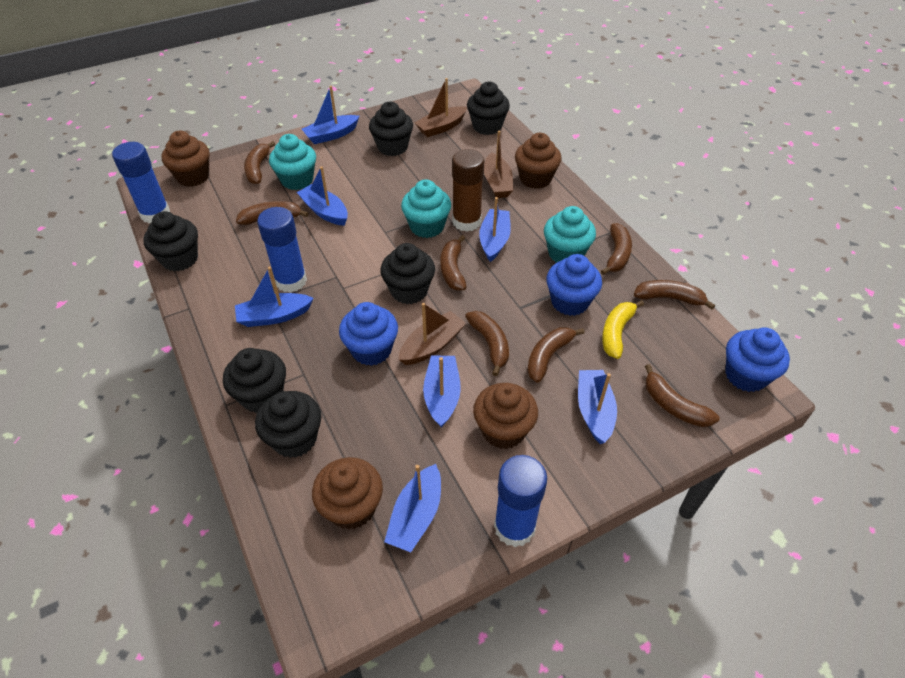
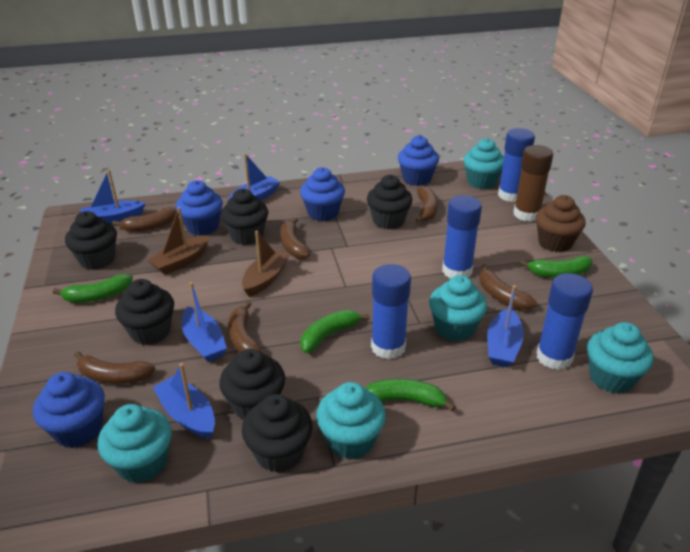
blue boat: [235,266,314,327] [297,166,348,226] [302,86,359,144] [384,464,441,552] [423,356,461,427] [479,197,511,262] [578,370,617,444] = 7 -> [81,169,145,224] [153,363,215,439] [182,282,227,362] [228,153,280,201] [487,285,524,367] = 5
blue cupcake: [339,302,398,366] [546,254,602,316] [725,327,790,392] = 3 -> [33,372,105,448] [176,180,223,236] [300,167,345,221] [398,135,439,186] = 4
blue glue stick: [112,142,170,223] [257,207,307,293] [494,455,547,547] = 3 -> [371,264,411,359] [442,195,482,278] [498,128,535,202] [536,273,593,370] = 4
brown banana: [236,201,309,225] [244,141,275,184] [441,235,466,291] [465,311,509,376] [527,327,585,383] [601,223,632,275] [634,280,715,310] [645,364,720,427] = 8 -> [74,351,155,384] [112,207,179,232] [228,301,262,353] [280,218,310,259] [416,186,438,223] [479,264,537,310] = 6
brown boat: [399,303,466,365] [415,78,467,137] [484,131,513,198] = 3 -> [147,207,210,275] [242,231,290,297] = 2
brown cupcake: [162,131,210,187] [312,457,383,530] [473,383,538,449] [515,133,561,189] = 4 -> [536,195,586,252] = 1
green banana: none = 0 -> [53,274,133,302] [301,310,370,353] [365,379,456,412] [520,256,593,277] = 4
turquoise cupcake: [269,134,316,190] [401,179,451,238] [544,206,596,263] = 3 -> [98,404,172,483] [316,382,386,459] [429,275,487,341] [463,138,504,189] [587,322,654,393] = 5
yellow banana: [602,300,644,359] = 1 -> none = 0

